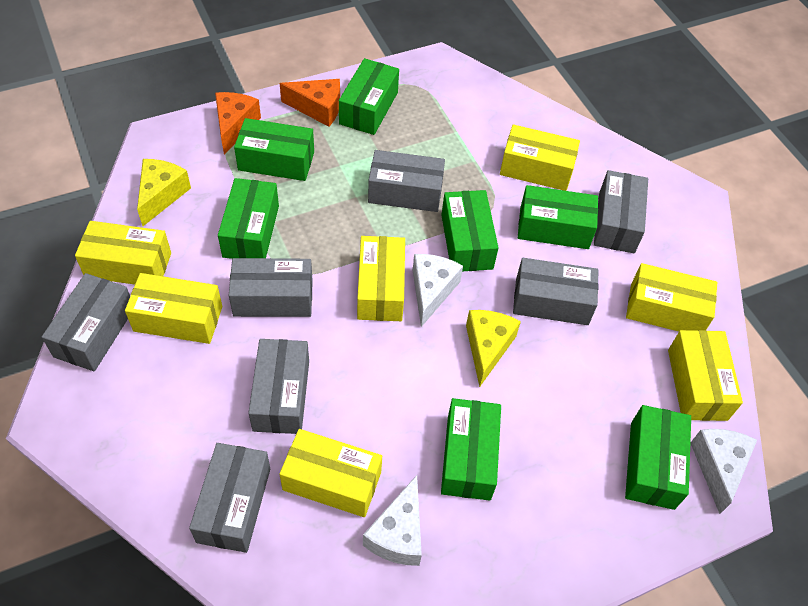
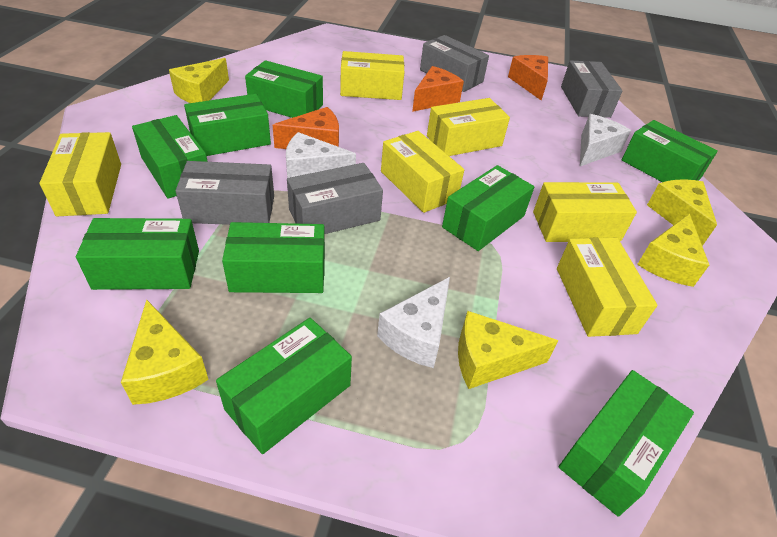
green box: [218,178,279,259] [234,118,314,181] [339,58,399,135] [441,190,499,272] [441,398,501,501] [518,185,598,249] [625,405,691,510] = 7 -> [76,218,199,290] [132,115,208,199] [184,94,271,156] [216,318,352,454] [222,222,325,293] [245,60,323,118] [442,165,534,251] [559,370,694,517] [622,120,718,182] = 9
grey box: [42,273,130,371] [189,443,270,553] [229,258,313,317] [248,339,309,434] [368,150,445,212] [513,258,599,325] [594,170,648,253] = 7 -> [176,161,274,225] [287,163,383,234] [420,35,489,92] [561,60,623,118] = 4
orange cheese: [215,92,261,154] [280,79,340,127] = 2 -> [273,107,339,149] [412,66,464,112] [508,55,548,101] = 3
yellow box: [75,221,171,285] [125,273,222,344] [280,429,382,517] [357,236,405,321] [500,124,580,191] [626,263,717,331] [668,330,743,421] = 7 -> [40,132,121,216] [340,51,404,100] [381,131,464,213] [427,98,510,156] [533,182,637,242] [557,238,657,337] = 6
yellow cheese: [137,159,191,226] [466,310,521,387] = 2 -> [121,299,209,405] [169,58,229,103] [458,311,558,389] [637,214,709,287] [647,179,717,246] = 5

